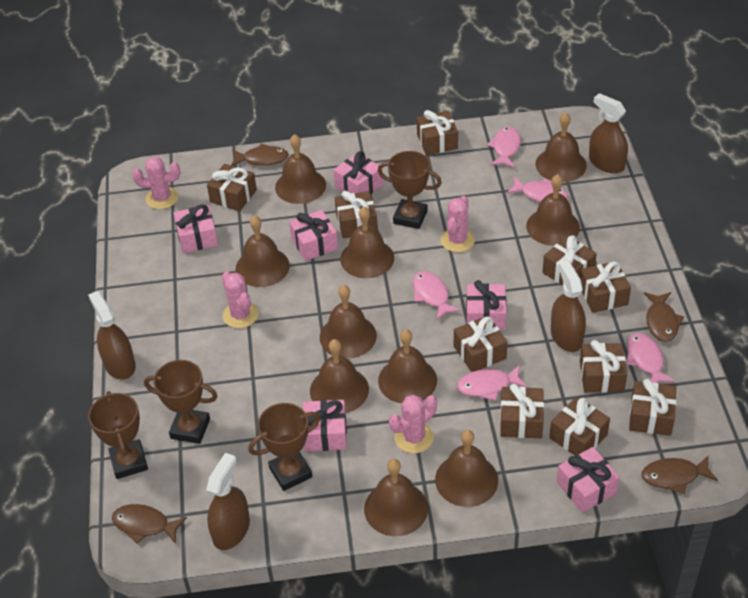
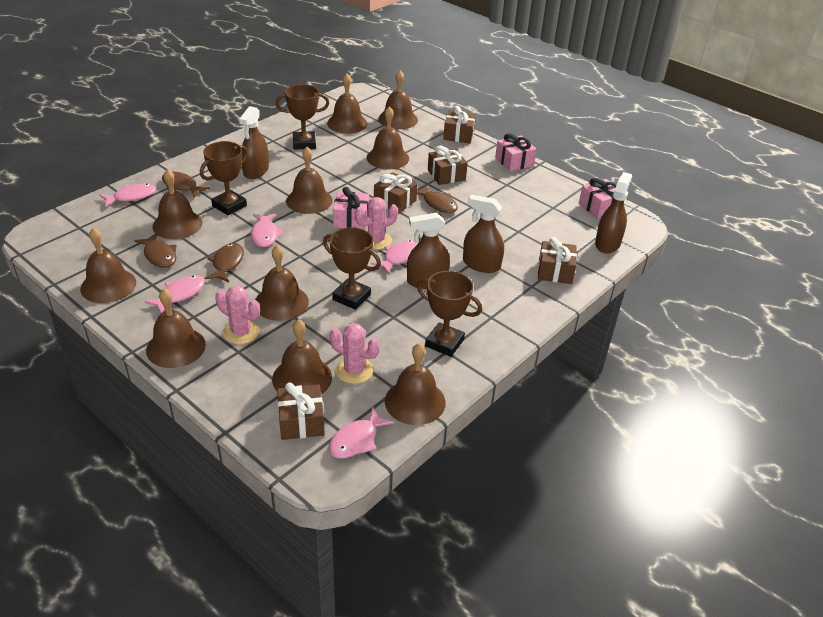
brown gift: [207,164,257,212] [335,191,378,238] [417,110,458,155] [454,316,508,372] [500,384,544,438] [542,235,597,285] [549,396,610,455] [580,261,631,313] [580,340,627,393] [629,379,676,436] = 10 -> [277,383,325,440] [374,172,418,214] [428,146,468,185] [443,106,476,143] [538,237,577,284] = 5
pink cactus: [132,156,180,209] [222,271,259,328] [389,395,437,453] [440,196,475,252] = 4 -> [215,285,260,344] [330,323,380,384] [355,197,398,250] = 3
pink gift: [174,204,218,253] [289,210,338,261] [303,400,347,451] [334,151,383,195] [466,280,506,330] [557,447,620,513] = 6 -> [333,187,369,230] [495,133,537,171] [579,178,617,219] = 3

